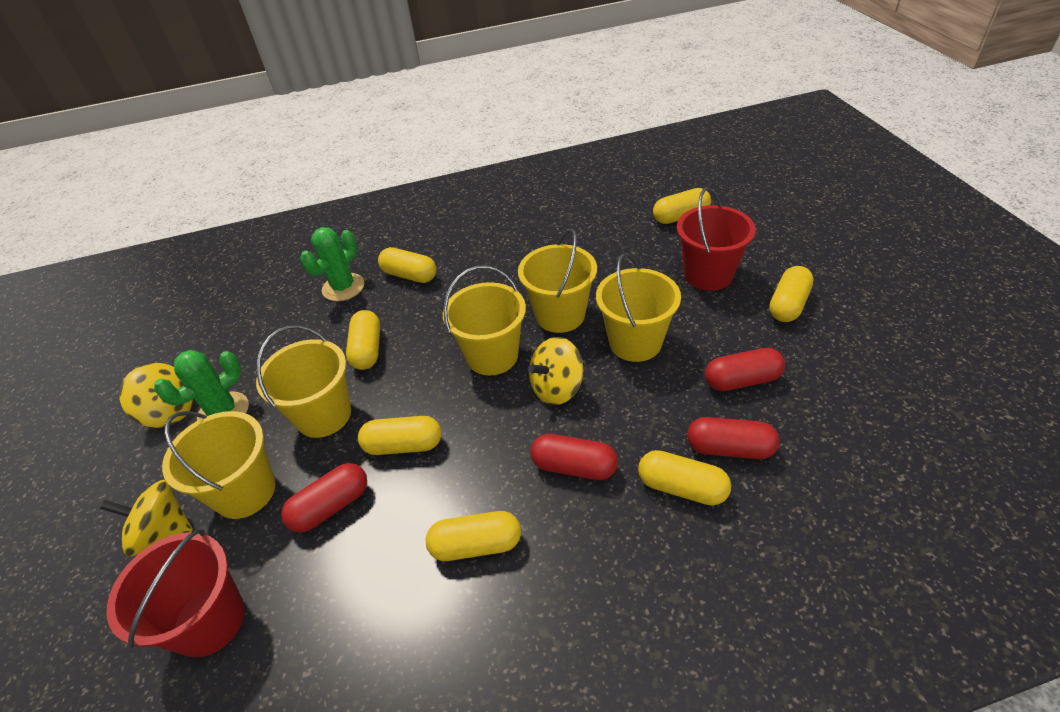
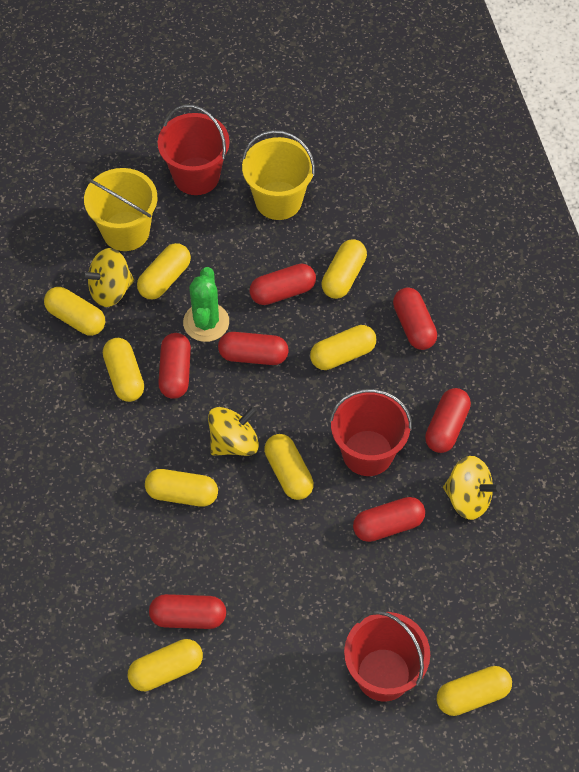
green cactus: [154,350,249,421] [300,227,364,301] = 2 -> [183,267,229,342] = 1
red bucket: [107,529,245,658] [677,187,756,291] = 2 -> [158,104,230,195] [330,389,412,476] [344,611,430,702] = 3
red capsule: [281,463,367,533] [530,434,618,480] [687,417,779,459] [705,348,785,391] = 4 -> [149,594,226,629] [158,333,191,399] [218,332,289,365] [250,264,316,305] [353,497,425,542] [393,288,437,350] [425,388,471,453] = 7
yellow bucket: [162,411,276,519] [256,325,351,438] [442,265,526,375] [518,229,597,333] [596,253,681,362] = 5 -> [84,168,158,251] [242,130,315,220] = 2
yellow capsule: [346,310,380,370] [358,416,442,455] [378,247,437,283] [426,511,521,561] [638,450,731,506] [653,188,711,224] [769,266,814,322] = 7 -> [44,287,105,336] [103,338,144,402] [128,639,203,691] [137,243,191,299] [145,469,218,507] [264,434,314,500] [310,325,376,370] [322,239,367,299] [437,666,512,716] = 9

